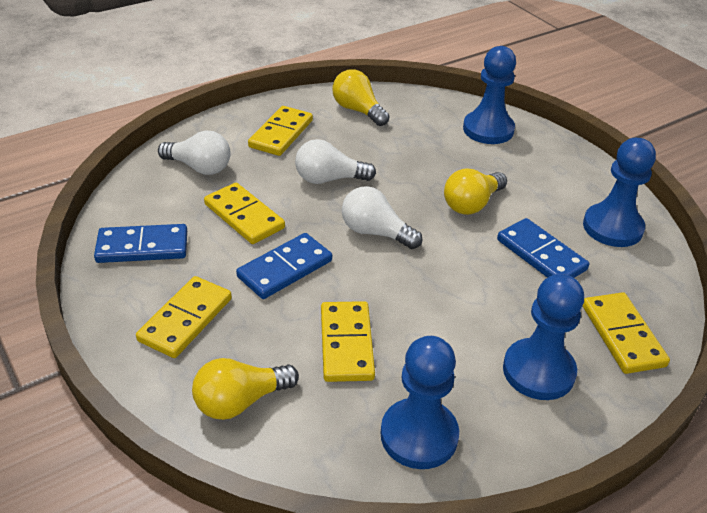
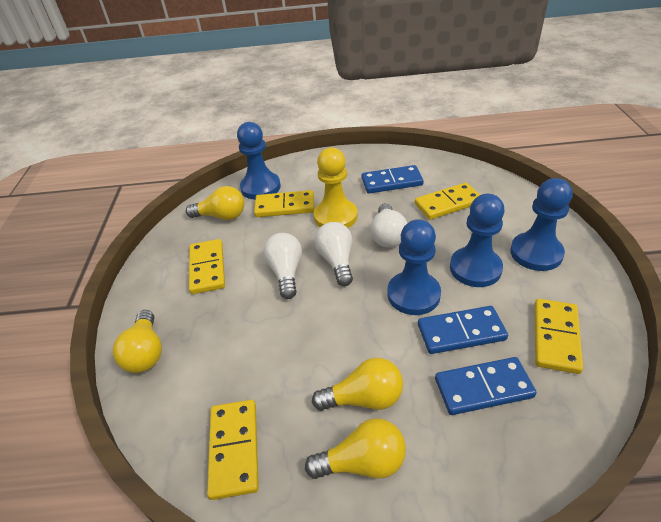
yellow light bulb: [192,358,299,420] [332,69,390,126] [444,168,507,215] = 3 -> [113,310,162,373] [186,186,244,220] [305,418,406,479] [312,358,403,411] = 4
yellow pawn: none = 0 -> [314,148,358,228] = 1

